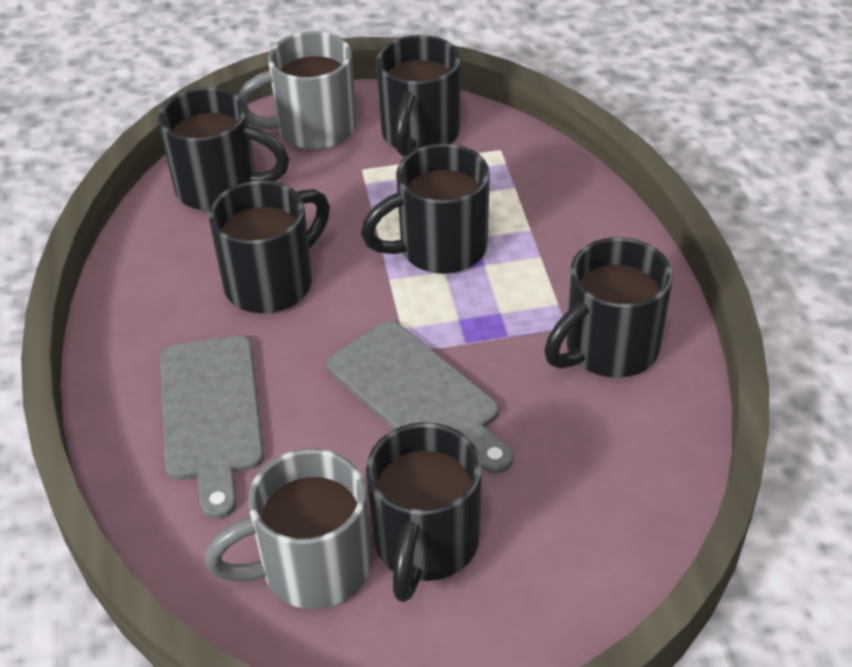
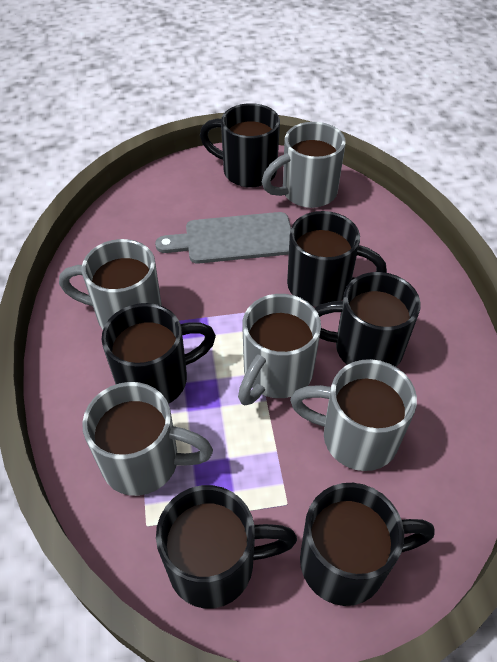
grey cutting board: [160,336,264,519] [327,321,513,474] = 2 -> [155,212,291,263] = 1
grey mug: [204,449,371,609] [237,31,356,150] = 2 -> [59,239,162,329] [82,382,213,496] [238,294,321,405] [262,122,346,208] [290,359,417,471] = 5

